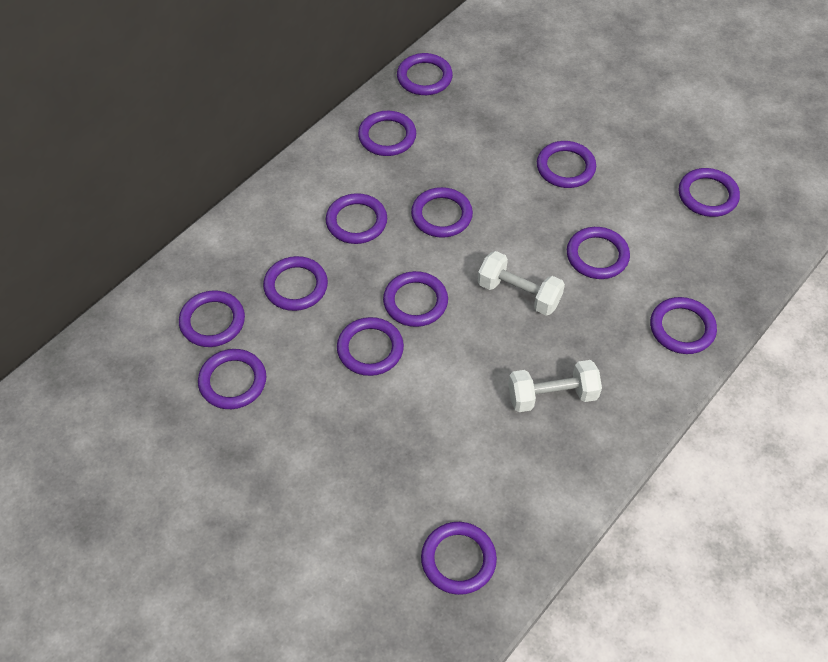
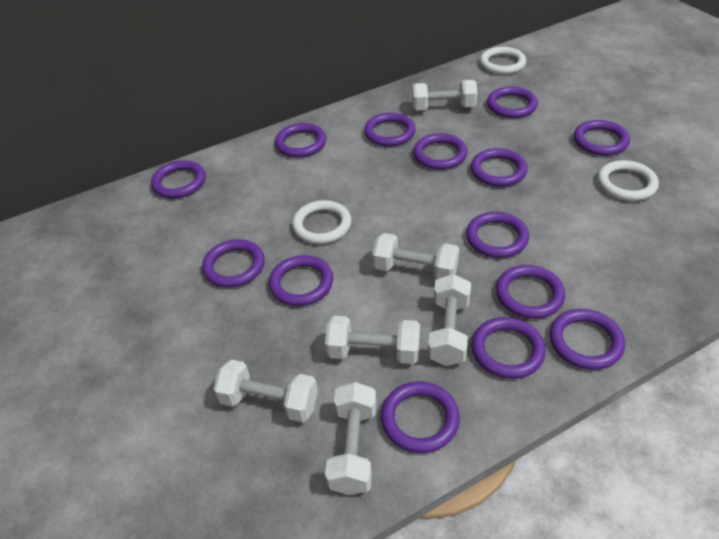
white dumbbell: [478,251,565,316] [508,360,602,412] = 2 -> [213,359,318,423] [325,316,420,364] [325,382,376,495] [372,233,459,279] [412,80,477,110] [428,274,471,366] = 6
white ring: none = 0 -> [292,200,351,244] [480,47,526,75] [597,160,659,201] = 3

